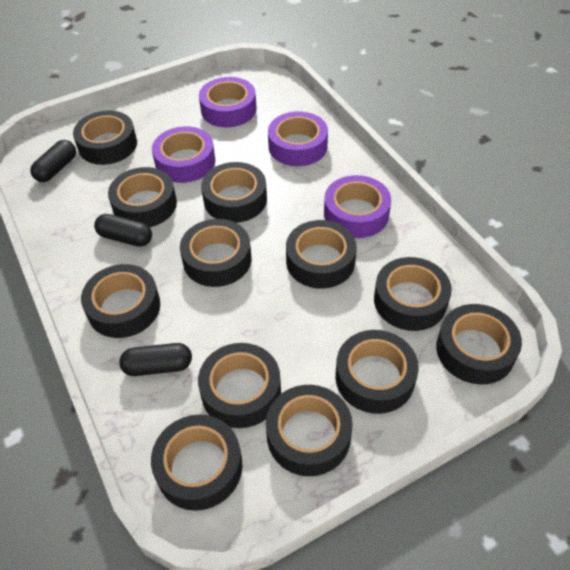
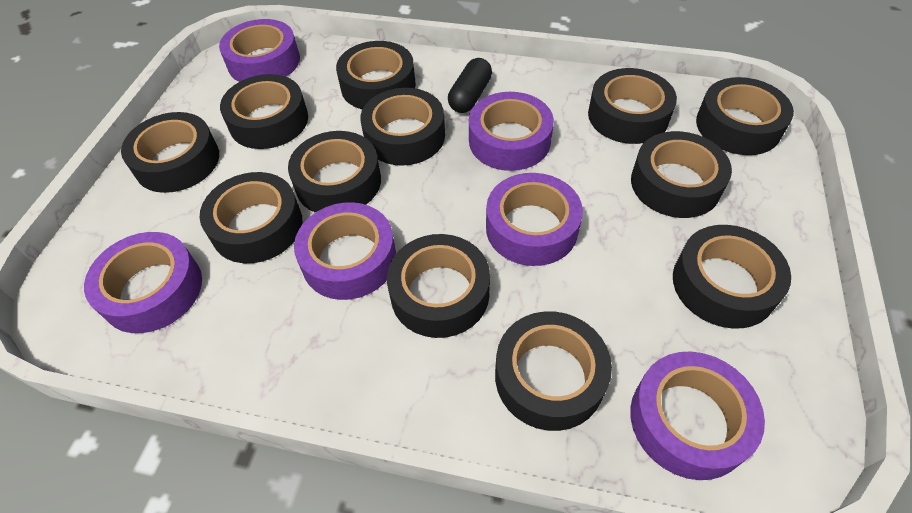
black capsule: [30,140,76,182] [94,214,152,247] [119,343,192,376] = 3 -> [448,58,492,113] = 1
purple tape: [152,126,215,183] [199,77,257,127] [268,111,328,166] [324,175,391,238] = 4 -> [84,232,202,333] [219,19,300,82] [294,202,396,300] [469,92,554,171] [486,173,583,266] [630,351,765,480] = 6

